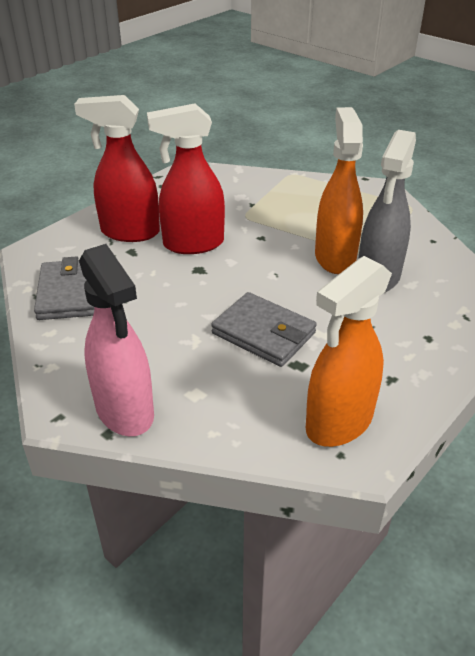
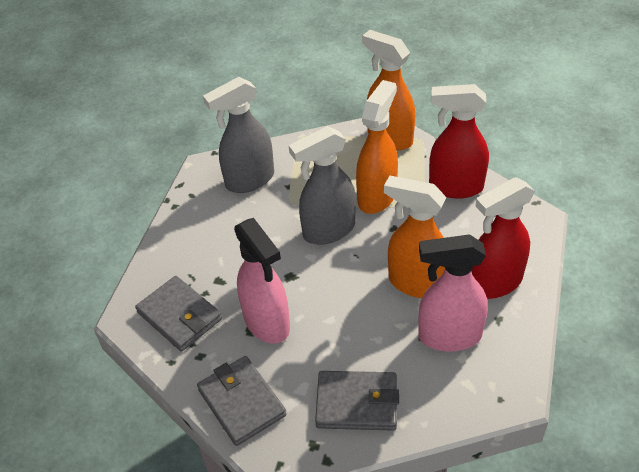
grey spray bottle: [359,130,416,293] = 1 -> [203,77,274,193] [289,126,356,245] = 2
grey wallet: [34,256,95,320] [211,292,317,367] = 2 -> [135,276,222,351] [197,356,286,446] [315,371,399,431] = 3
orange spray bottle: [306,256,392,447] [315,107,363,274] = 2 -> [356,80,398,214] [362,30,415,150] [384,176,446,298] = 3
pink spray bottle: [79,244,154,436] = 1 -> [234,218,290,344] [418,235,488,351] = 2

